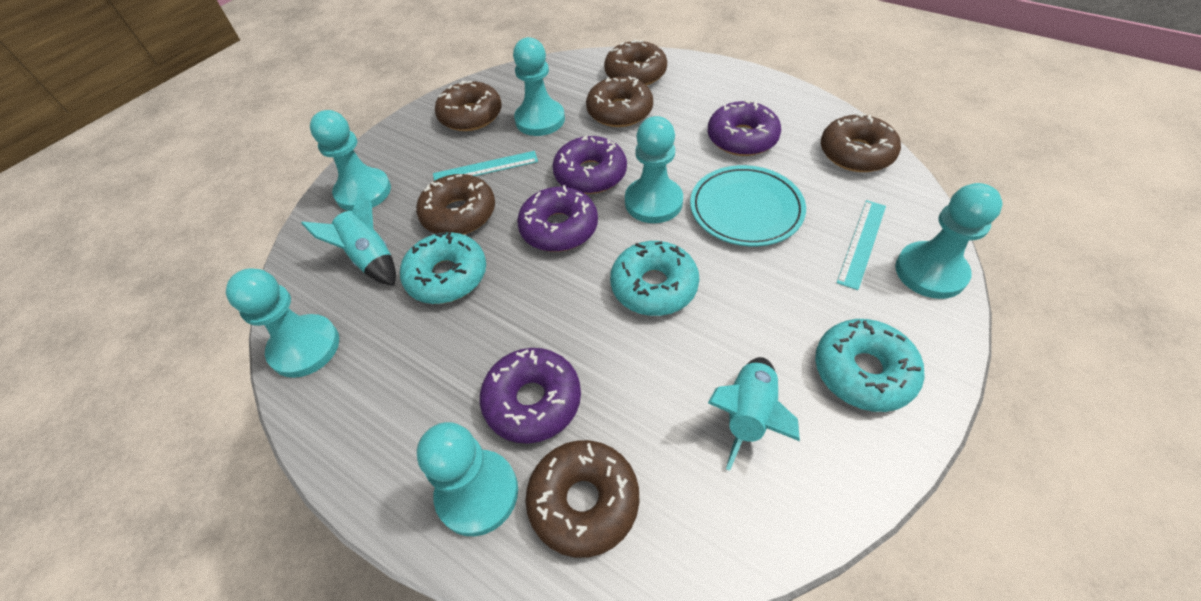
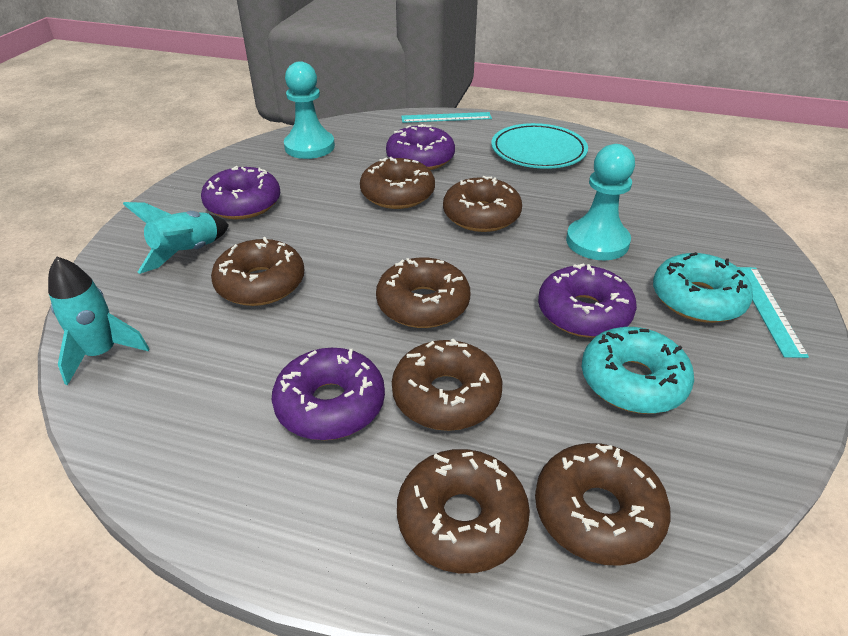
brown donut: [416,174,495,235] [435,81,502,131] [525,440,639,558] [586,76,653,127] [604,39,667,86] [821,113,901,172] = 6 -> [211,237,304,306] [360,157,435,209] [376,257,470,328] [392,339,502,431] [397,449,530,573] [443,176,522,232] [535,443,671,566] = 7
turquoise donut: [400,232,486,304] [610,241,699,316] [815,319,925,412] = 3 -> [582,327,694,414] [653,252,753,323] = 2
turquoise pawn: [226,268,339,378] [310,110,391,211] [417,422,518,536] [513,37,565,136] [625,116,683,223] [895,183,1003,299] = 6 -> [284,61,335,159] [566,144,635,260] = 2

